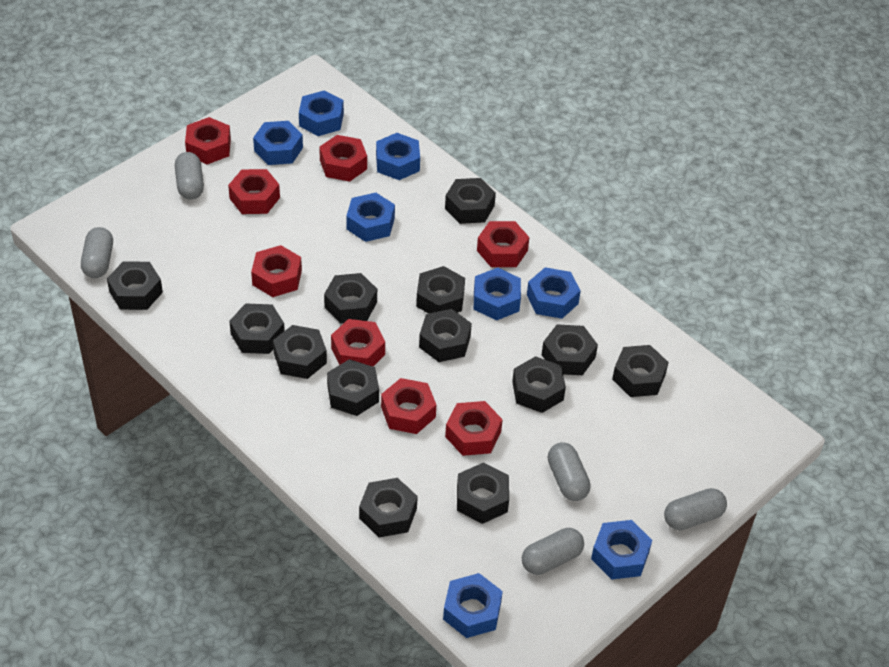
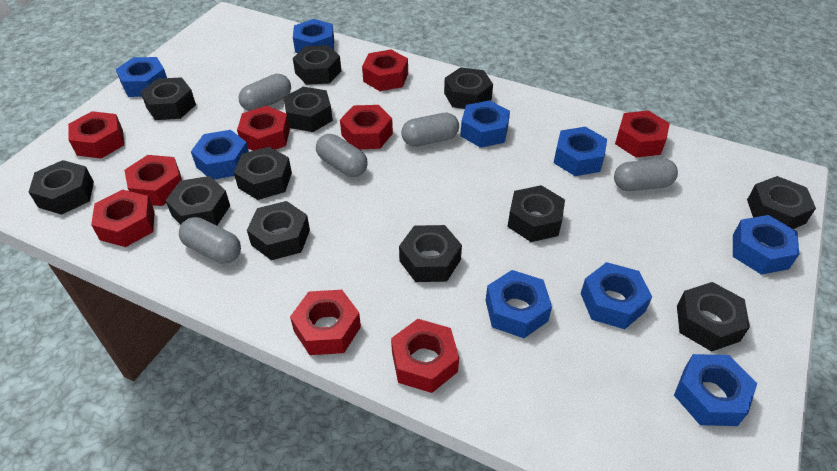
black nut: [107,261,163,310] [229,303,285,354] [273,325,327,379] [324,273,377,323] [327,359,379,416] [359,478,418,537] [416,266,465,314] [419,309,472,362] [445,178,496,224] [457,462,509,524] [512,356,566,413] [542,324,598,375] [612,345,669,397] = 13 -> [29,160,94,215] [140,77,196,120] [165,176,230,225] [234,147,292,200] [247,201,310,260] [283,87,333,132] [293,45,341,85] [399,225,462,282] [444,67,493,109] [508,185,565,242] [677,282,750,352] [747,176,816,229] = 12
blue nut: [253,121,303,165] [299,90,344,136] [346,193,395,242] [376,133,420,180] [443,573,503,638] [474,268,521,321] [527,267,581,319] [591,520,652,580] = 8 -> [116,57,167,97] [191,130,249,179] [293,19,334,53] [461,100,510,148] [485,270,552,338] [554,127,607,176] [580,262,652,329] [674,354,757,426] [733,215,799,275] = 9
red nut: [185,117,231,164] [228,169,280,214] [251,245,302,297] [319,135,367,181] [331,319,385,366] [381,378,436,434] [445,401,503,456] [477,221,529,267] = 8 -> [68,111,124,159] [91,189,155,247] [124,155,182,206] [237,106,290,151] [290,290,361,355] [340,105,393,149] [362,50,408,91] [391,319,459,393] [615,110,670,157] = 9

